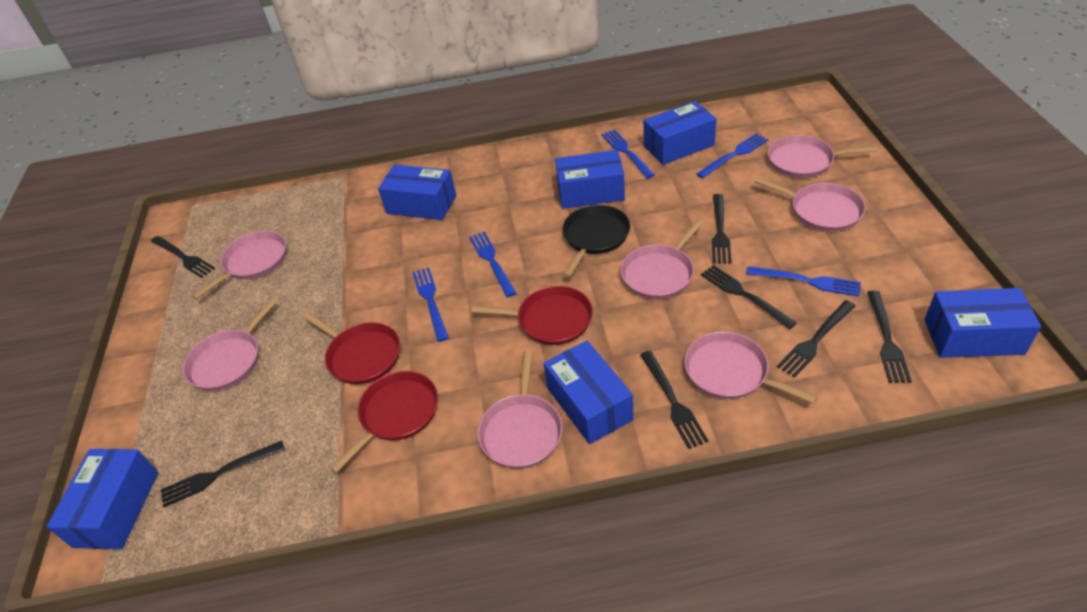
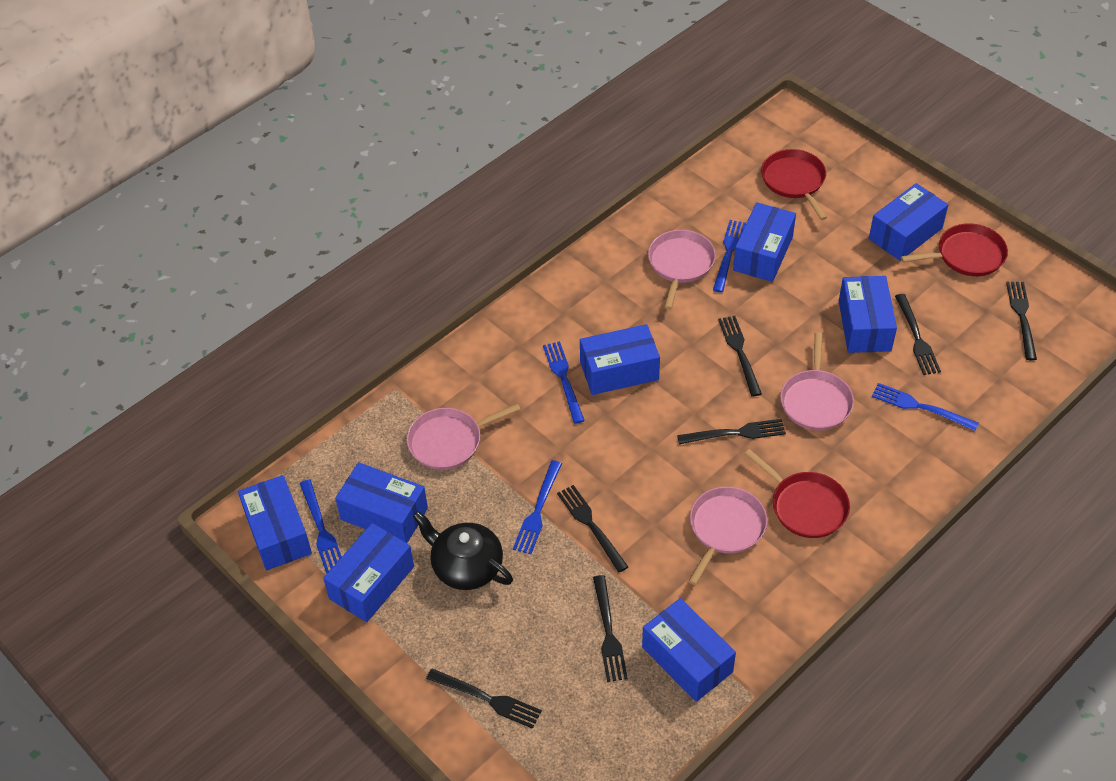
black pan: [562,205,630,277] = 1 -> none = 0
black teapot: none = 0 -> [413,511,513,590] = 1
blue box: [46,449,158,549] [378,164,456,220] [544,341,634,444] [555,150,625,209] [644,101,717,165] [924,288,1041,358] = 6 -> [238,475,312,571] [323,523,414,622] [335,462,428,543] [580,324,660,395] [642,598,736,702] [733,202,796,282] [839,276,897,353] [869,183,948,261] = 8
pink pan: [183,297,278,391] [192,231,286,300] [477,351,562,469] [621,219,704,299] [684,331,818,404] [754,177,866,232] [768,135,878,178] = 7 -> [407,403,520,470] [648,230,716,310] [688,486,767,585] [780,332,854,430] = 4

